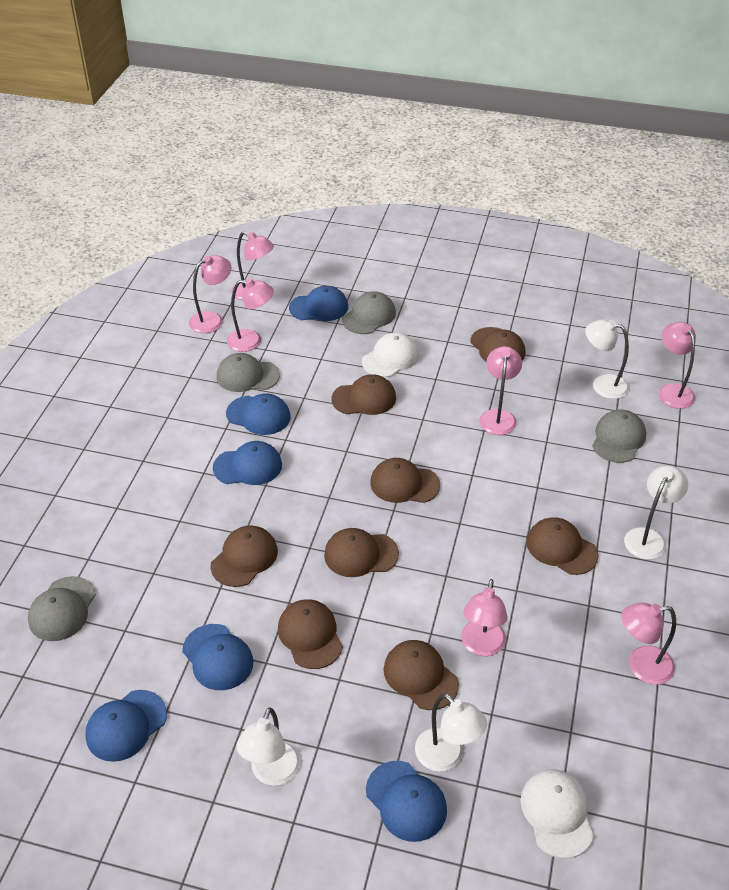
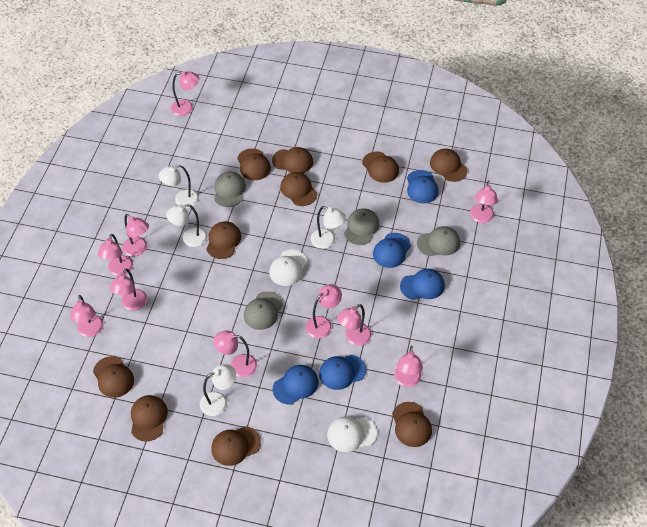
blue cap: [85,690,167,762] [182,624,253,690] [213,441,282,485] [226,394,291,435] [289,286,348,321] [366,761,447,842] = 6 -> [273,365,318,405] [319,355,366,390] [373,233,411,268] [400,269,445,300] [407,170,439,203] = 5
brown cap: [211,525,278,587] [278,599,343,669] [324,528,399,577] [332,374,396,415] [370,458,440,503] [384,640,459,710] [471,327,525,362] [526,517,599,575] = 8 -> [93,356,134,398] [131,395,168,442] [206,221,241,259] [211,426,261,466] [237,148,271,180] [272,147,313,173] [280,172,317,206] [362,152,399,183] [392,402,432,447] [430,148,467,182] = 10
pink lamp: [189,255,231,333] [227,278,274,352] [231,231,274,300] [461,579,508,656] [479,346,522,435] [621,603,676,685] [658,322,696,409] = 7 -> [70,295,104,337] [98,234,133,276] [110,269,147,311] [122,214,149,257] [171,71,199,116] [213,331,257,377] [306,284,342,338] [337,304,372,346] [394,346,423,387] [470,181,498,223] = 10

